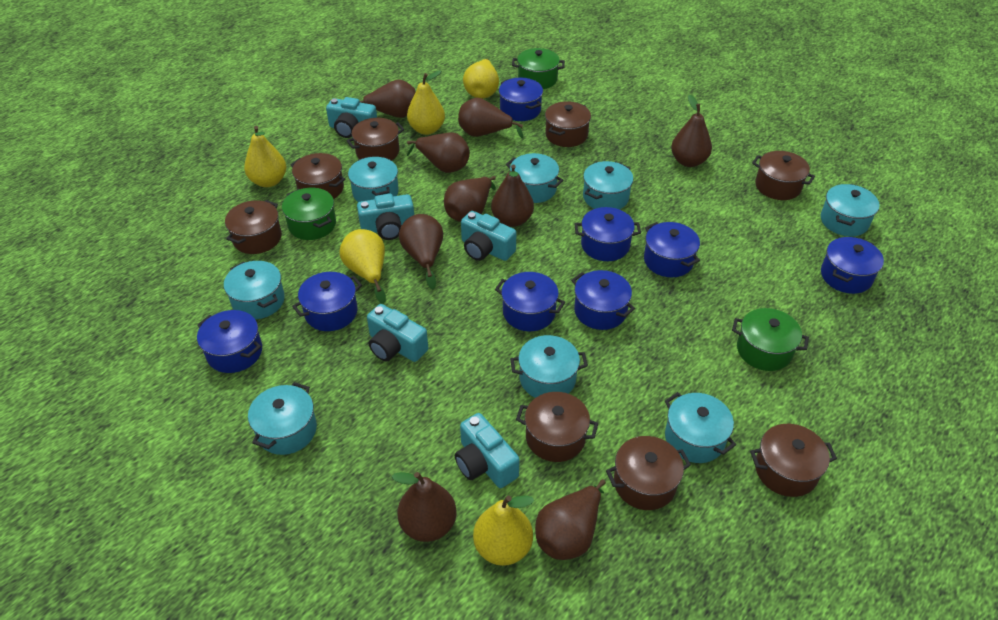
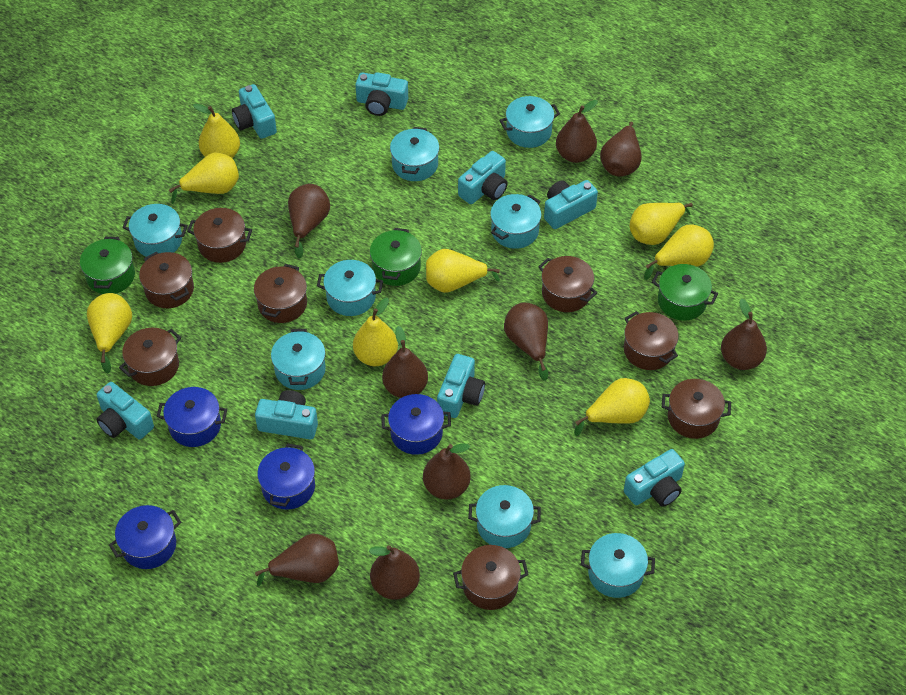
blue pot: [197,310,262,373] [292,272,362,331] [495,272,565,331] [499,78,543,121] [571,270,635,330] [575,207,641,261] [644,222,700,277] [821,237,884,294] = 8 -> [109,505,181,569] [156,387,227,447] [257,443,315,510] [381,394,451,455] = 4
turquoise camera: [326,97,377,138] [357,194,414,240] [367,304,428,362] [455,413,520,488] [461,211,516,261] = 5 -> [96,382,154,439] [232,84,277,139] [255,390,318,439] [355,72,408,116] [437,354,485,418] [458,151,508,204] [544,180,598,229] [624,449,685,507] = 8
yellow pear: [244,126,286,187] [340,229,386,304] [407,70,445,135] [463,59,499,99] [473,495,534,566] = 5 -> [87,293,132,373] [169,153,239,204] [193,104,240,158] [353,298,398,366] [426,249,500,293] [574,378,650,436] [630,203,693,245] [644,225,714,280] = 8

